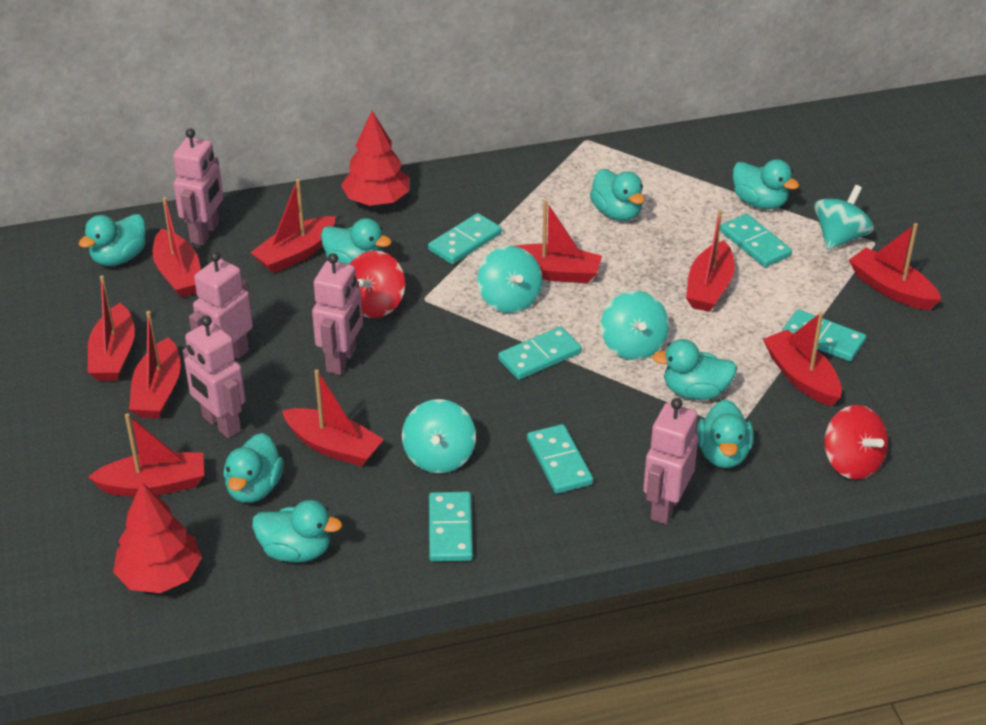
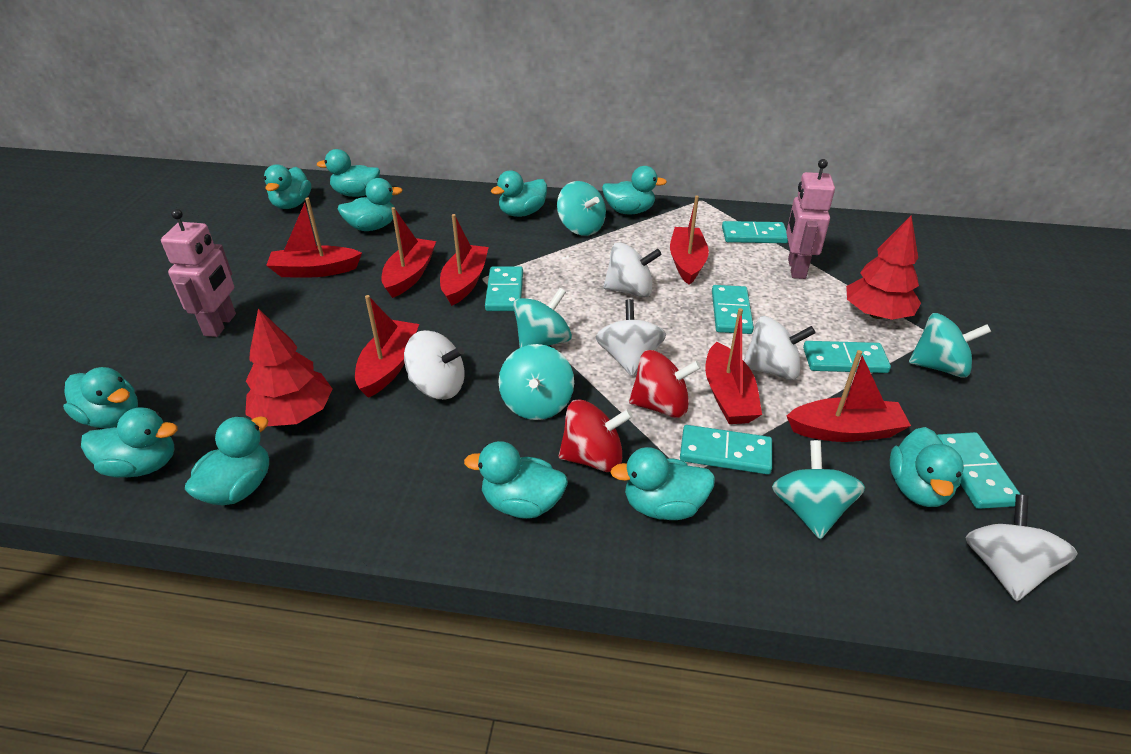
pink robot: [173,128,223,245] [183,316,246,438] [189,251,253,359] [312,253,363,375] [643,398,698,524] = 5 -> [161,209,236,337] [786,159,835,279] = 2
red boat: [88,275,135,381] [88,413,204,497] [129,311,181,418] [153,197,201,298] [250,179,336,273] [282,369,384,467] [515,200,602,283] [686,210,735,312] [763,312,842,406] [849,223,941,310] = 10 -> [266,197,362,277] [355,295,419,398] [381,207,436,298] [440,214,489,306] [670,195,709,285] [705,308,762,424] [787,350,911,442] = 7
turquoise duck: [79,214,146,266] [223,433,284,503] [252,500,342,562] [321,218,391,264] [590,169,645,221] [652,339,737,400] [697,400,754,468] [733,159,799,209] = 8 -> [63,367,138,428] [81,407,178,477] [185,417,269,505] [264,164,311,209] [317,149,380,197] [338,178,403,231] [464,441,568,519] [491,170,547,217] [602,166,667,214] [610,447,715,520] [890,427,964,507] = 11
turquoise spinning top: [402,399,476,473] [477,246,543,313] [601,291,669,360] [814,185,874,250] = 4 -> [498,344,574,420] [513,288,572,348] [557,181,606,236] [772,440,865,539] [909,313,991,378] = 5
white spinning top: none = 0 -> [404,330,465,399] [596,299,666,376] [603,242,662,297] [744,316,816,380] [965,494,1078,601] = 5

